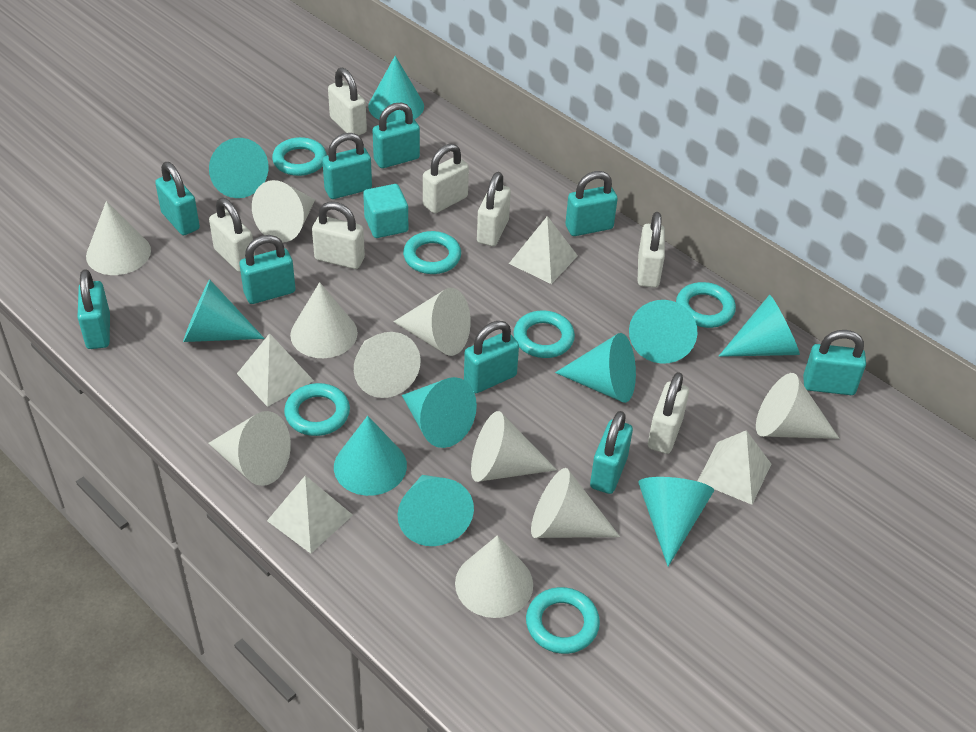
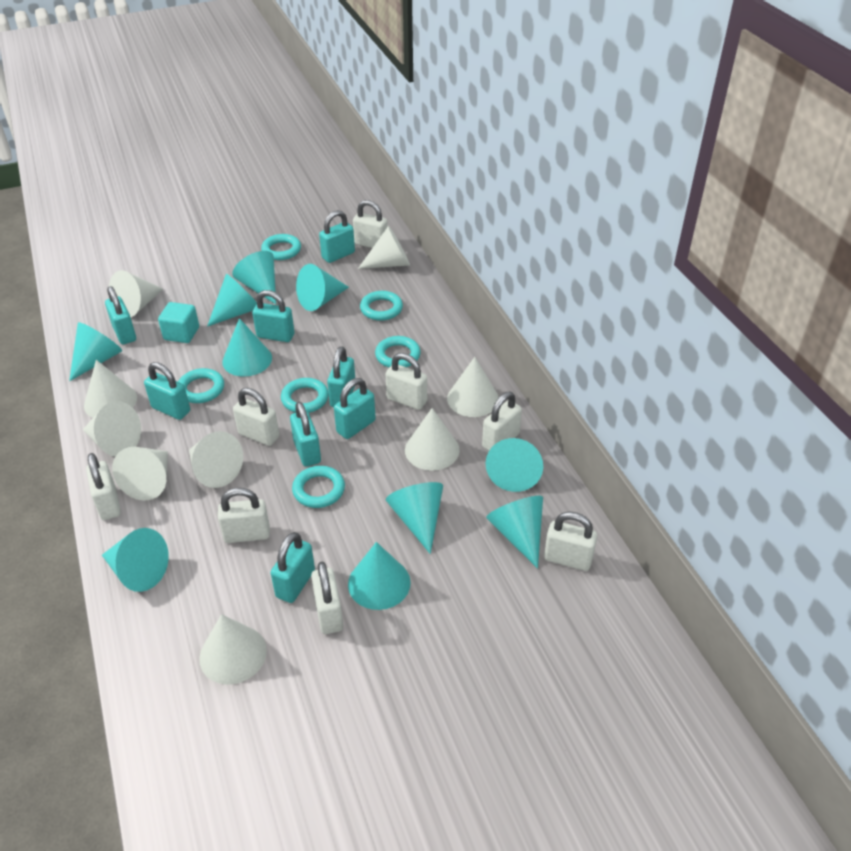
turquoise padlock: [77,269,110,349] [155,162,200,235] [240,235,295,304] [322,133,372,199] [372,102,420,168] [464,321,519,393] [566,171,618,236] [590,411,633,494] [803,330,866,395] = 9 -> [105,286,136,344] [144,362,190,420] [252,290,295,342] [271,532,315,603] [290,402,321,467] [319,210,355,263] [327,346,355,407] [334,378,376,439] = 8
white cone: [86,201,151,275] [208,411,291,486] [252,180,315,243] [290,282,358,358] [354,332,421,398] [393,288,471,356] [455,535,533,618] [471,411,557,482] [531,468,620,538] [756,373,839,439] = 10 -> [83,401,141,456] [84,360,137,418] [109,270,163,317] [112,447,168,501] [189,431,243,488] [199,614,267,685] [358,226,410,269] [405,408,460,471] [447,357,499,417] = 9
white padlock: [209,198,255,272] [312,202,365,269] [328,68,367,136] [423,144,469,214] [477,172,511,246] [638,212,665,288] [648,372,689,454] = 7 -> [86,453,121,520] [218,488,270,543] [233,388,279,446] [311,561,343,634] [353,200,388,248] [386,353,427,410] [482,392,522,451] [544,512,597,571] = 8
white pyramid: [237,333,314,407] [267,475,353,553] [509,216,578,284] [697,430,771,505] = 4 -> none = 0

